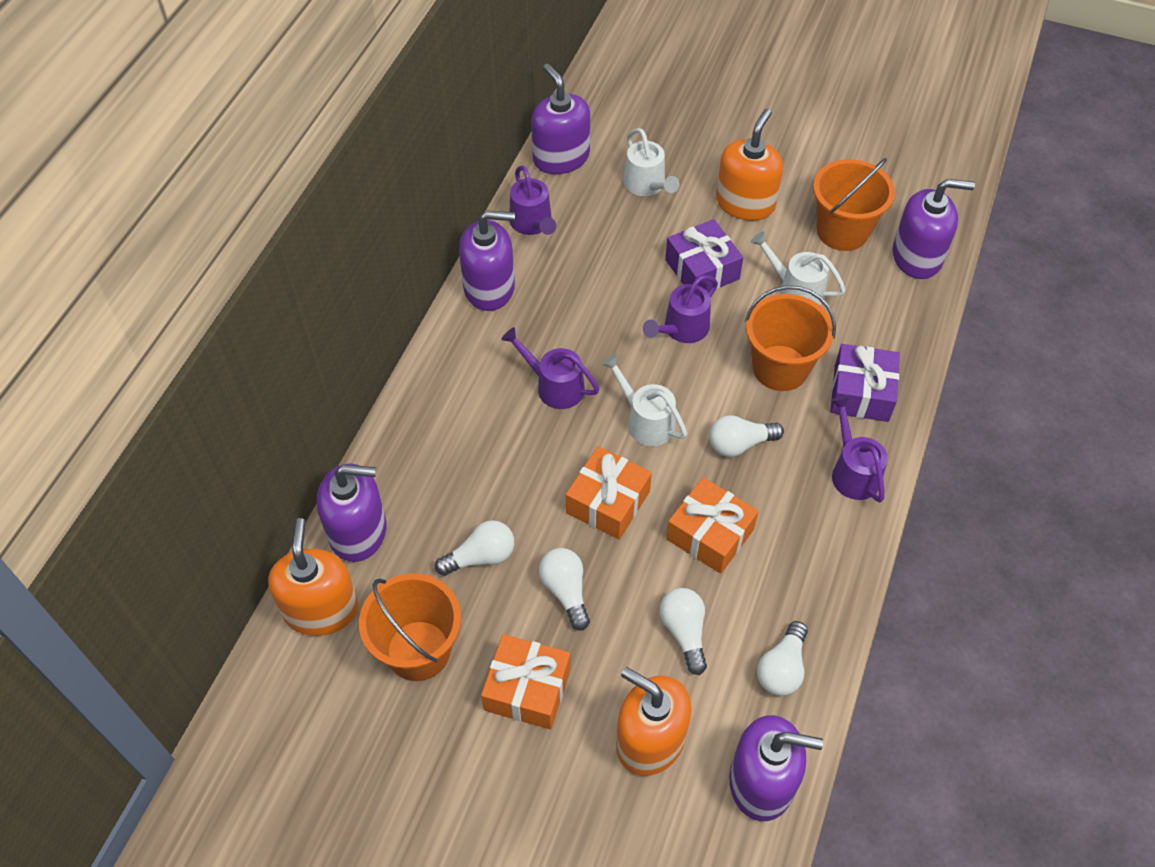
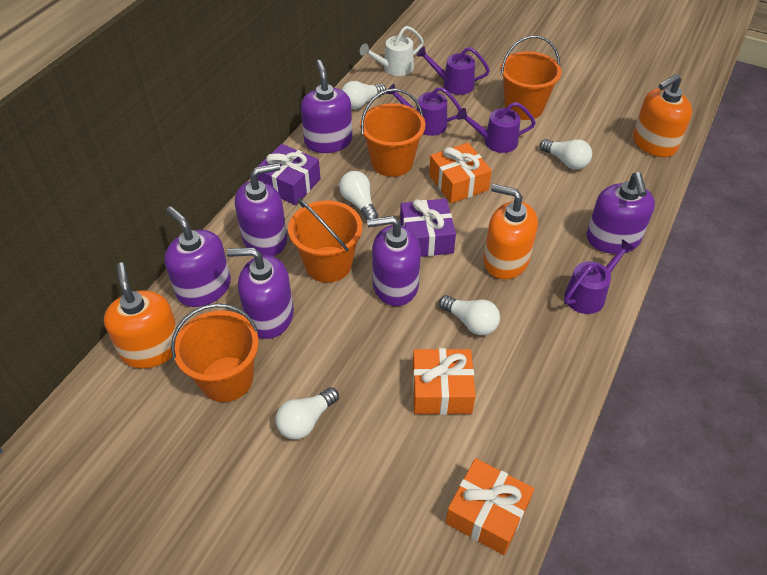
orange bucket: [359,573,461,681] [745,285,836,391] [813,158,895,251] = 3 -> [171,303,259,402] [288,198,362,283] [360,88,425,177] [500,35,562,120] = 4
purple soap dispenser: [317,464,387,562] [459,210,515,311] [531,64,590,174] [729,715,823,821] [893,179,975,279] = 5 -> [164,206,231,307] [226,247,294,339] [235,163,287,256] [301,60,352,153] [367,216,421,306] [586,172,655,254] = 6
white watering can: [602,354,687,446] [623,128,679,196] [750,231,846,305] = 3 -> [360,26,424,76] = 1

